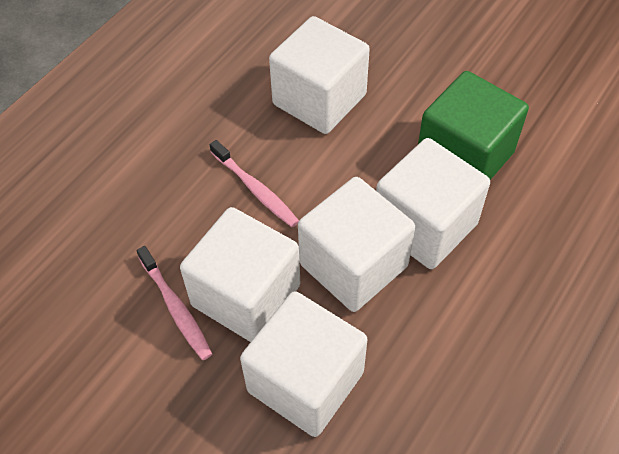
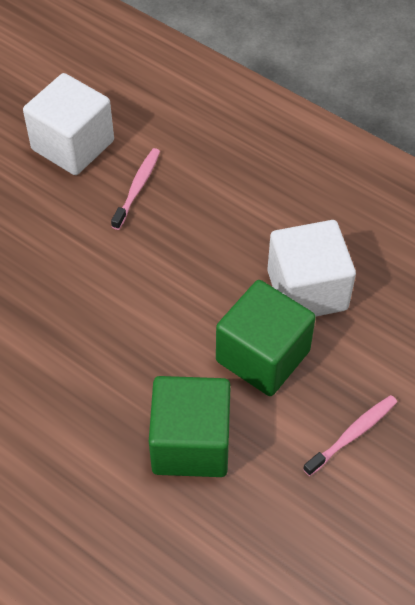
green cube: [418,71,529,180] = 1 -> [149,376,231,477] [216,280,316,396] = 2
white cube: [180,207,300,342] [240,291,368,437] [269,16,370,134] [298,177,415,312] [376,138,490,269] = 5 -> [23,73,114,175] [267,220,356,316] = 2

